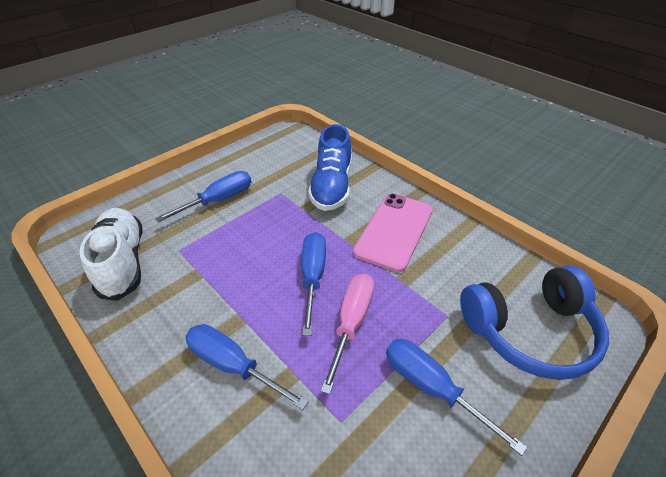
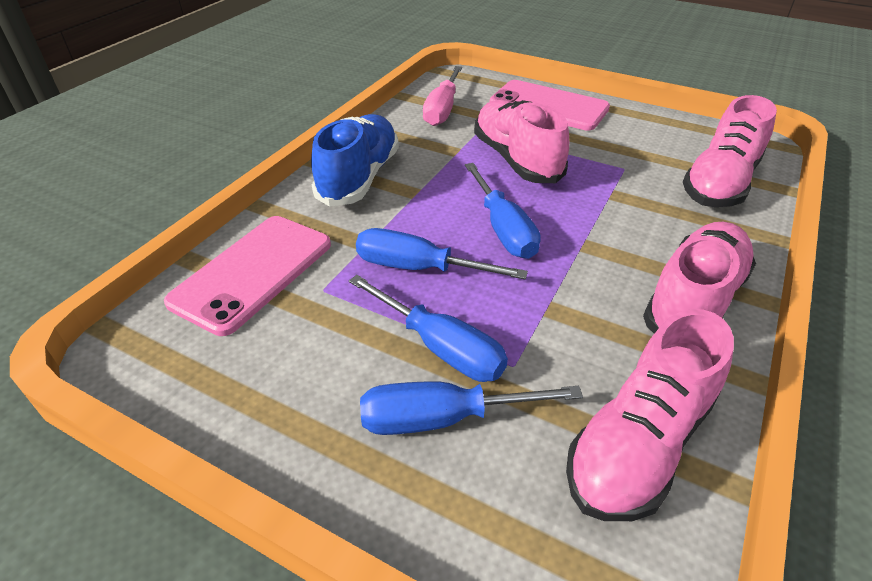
blue headphones: [460,265,609,380] = 1 -> none = 0
pink phone: [353,193,433,272] = 1 -> [164,216,331,336] [490,80,610,130] = 2
pink shoe: none = 0 -> [474,100,569,183] [566,309,734,521] [643,222,756,333] [683,95,777,207] = 4
white shoe: [80,208,142,301] = 1 -> none = 0

